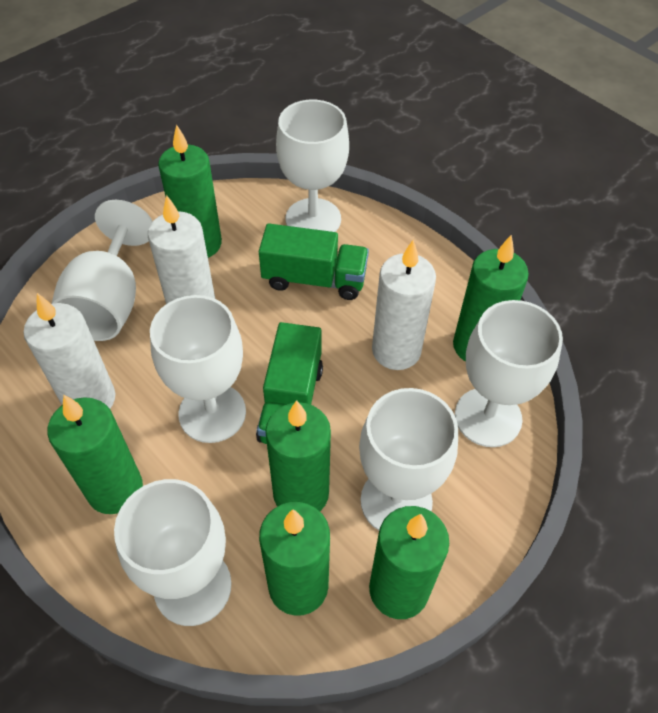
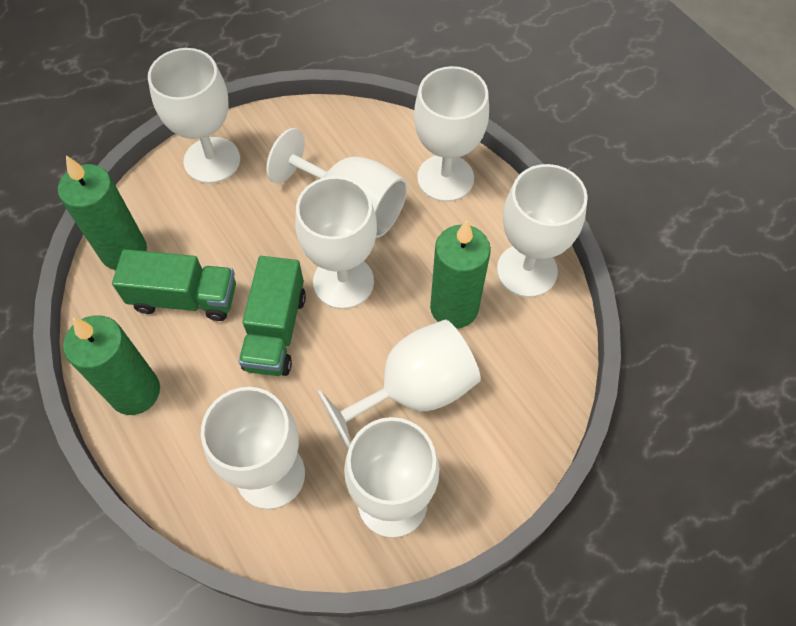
green candle: [47,395,143,514] [158,124,222,258] [259,502,330,616] [265,400,331,511] [369,506,449,619] [453,235,529,362] = 6 -> [58,155,147,270] [63,315,160,415] [430,220,491,329] = 3
white candle: [23,293,115,409] [148,195,215,304] [372,240,436,370] = 3 -> none = 0
white goblet: [52,200,153,341] [114,479,231,626] [150,295,246,443] [276,100,349,232] [359,388,458,530] [455,300,563,447] = 6 -> [148,48,240,183] [201,387,305,509] [266,128,407,238] [295,176,377,309] [317,320,481,450] [344,417,440,538] [414,66,489,202] [497,164,588,297] = 8

